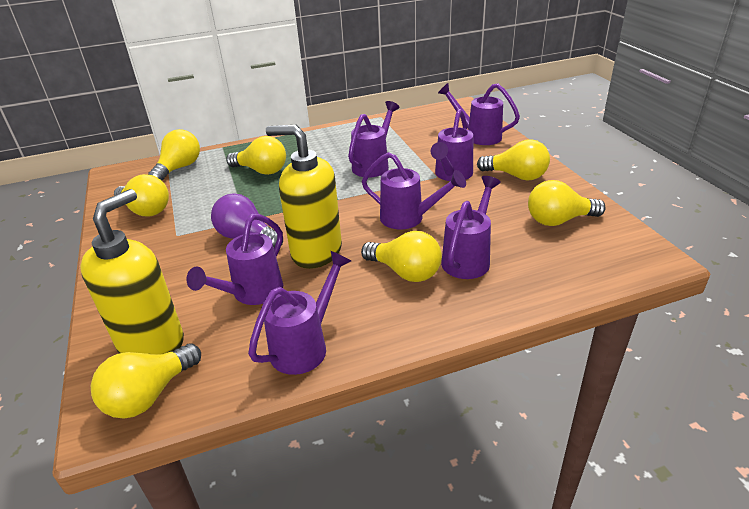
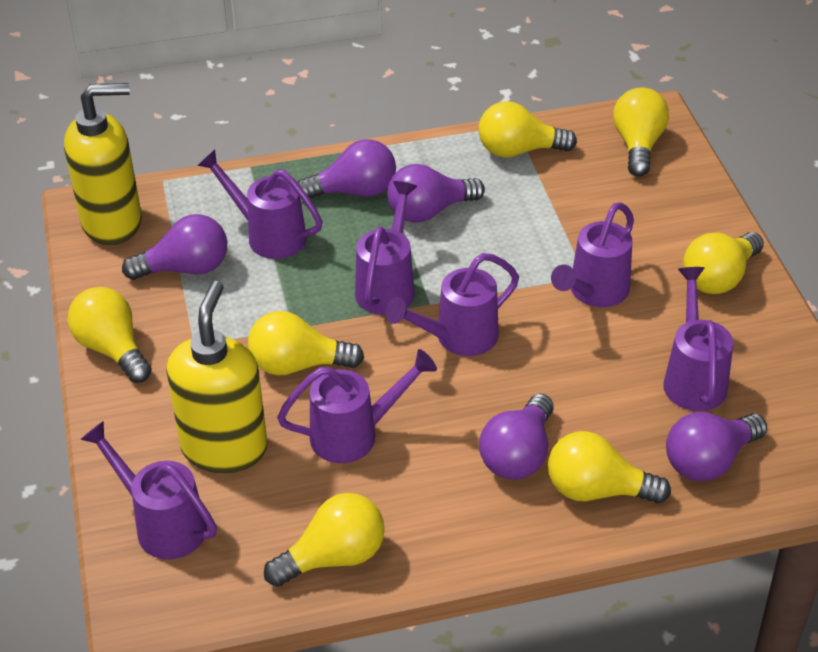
purple light bulb: [211,194,283,247] = 1 -> [122,214,227,280] [298,139,396,198] [387,164,485,222] [479,394,554,480] [666,412,767,481] = 5

